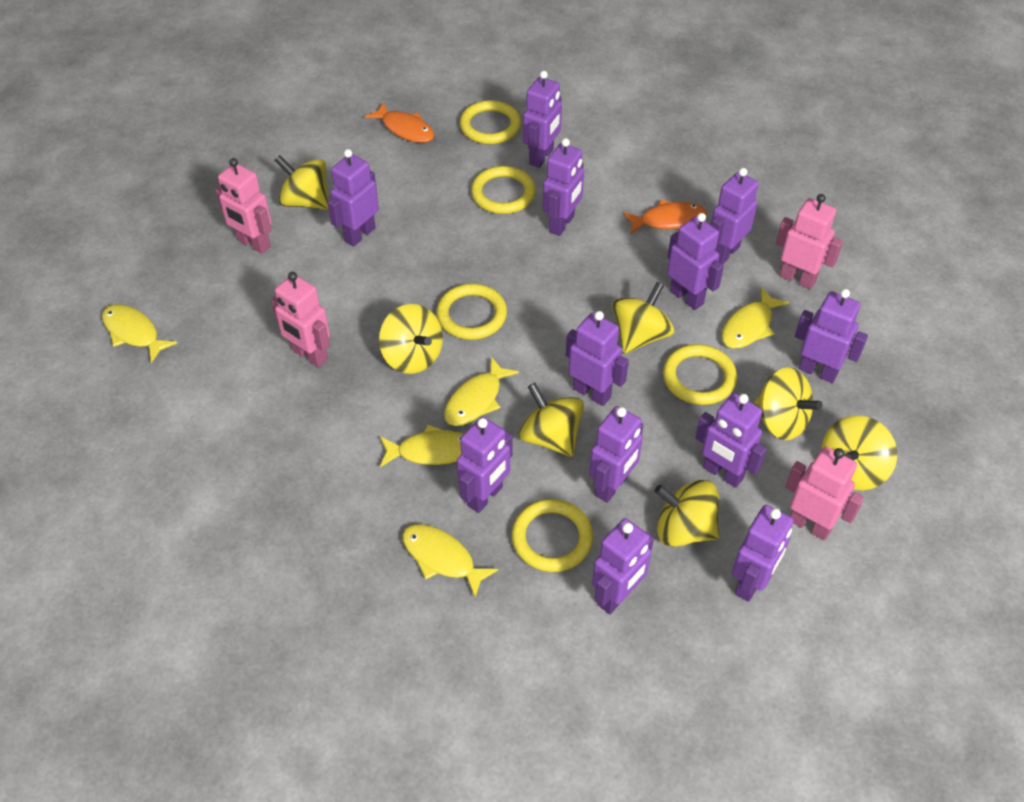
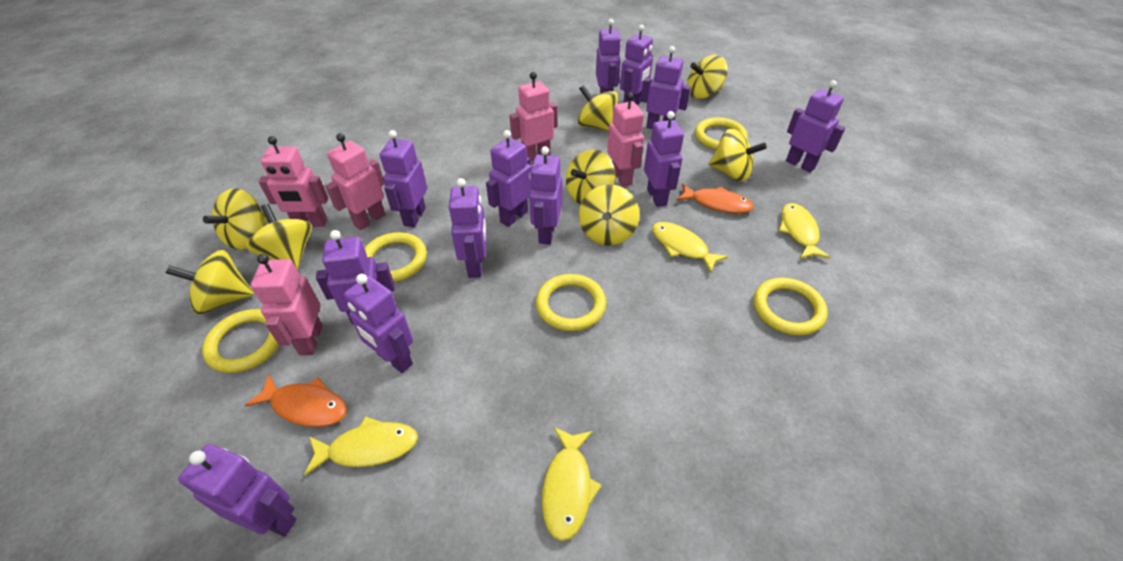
pink robot: [215,158,272,254] [271,272,330,367] [776,194,843,289] [785,447,864,540] = 4 -> [251,254,323,355] [258,136,328,227] [325,133,385,230] [509,72,558,161] [607,92,644,187] = 5
yellow fish: [102,304,177,363] [380,425,463,467] [402,524,498,597] [444,357,519,426] [721,287,789,349] = 5 -> [304,416,418,476] [542,427,602,541] [652,222,728,273] [779,203,831,259] = 4
yellow spinning top: [275,155,329,210] [379,304,443,374] [519,383,584,457] [612,282,674,354] [655,480,719,547] [754,367,823,440] [821,416,897,490] = 7 -> [166,250,254,314] [203,188,267,250] [246,204,312,270] [566,149,615,204] [577,85,618,132] [579,185,640,246] [687,55,728,99] [709,129,767,182] = 8

